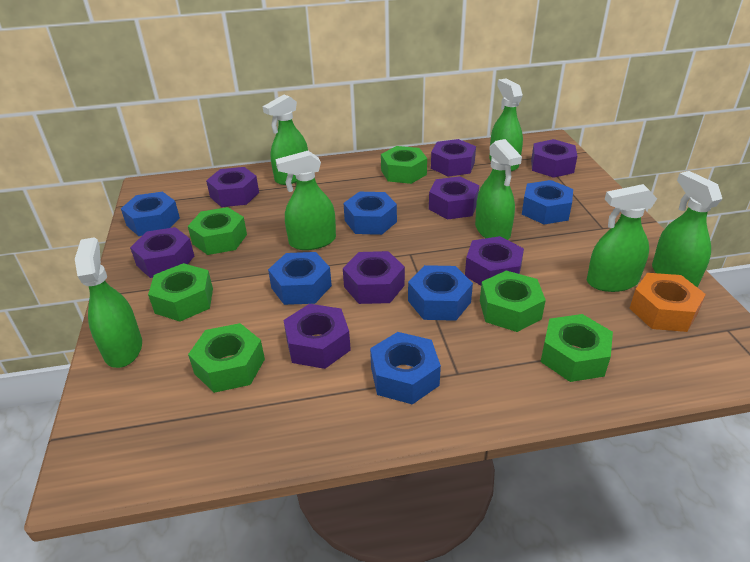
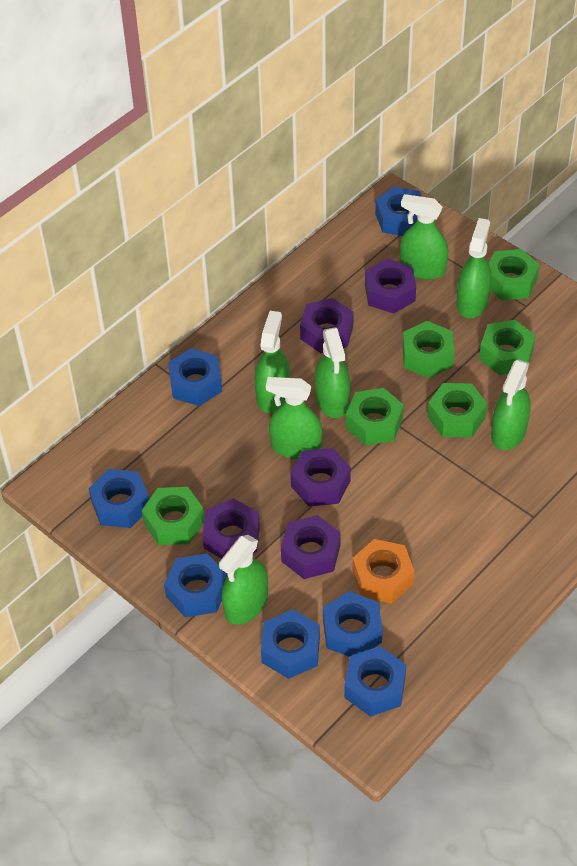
blue nut: [121,192,180,236] [268,252,332,305] [343,192,397,235] [370,332,441,404] [408,265,473,321] [522,180,573,224] = 6 -> [89,469,149,528] [164,554,227,618] [168,348,222,406] [261,609,320,679] [323,591,383,657] [344,646,406,717] [375,186,422,236] = 7
purple nut: [130,227,194,278] [206,167,259,207] [283,304,351,369] [343,251,405,304] [429,176,479,220] [431,139,476,177] [465,236,524,285] [531,139,577,178] = 8 -> [202,499,260,559] [281,515,340,579] [291,448,351,506] [300,298,354,353] [365,259,416,313] = 5

